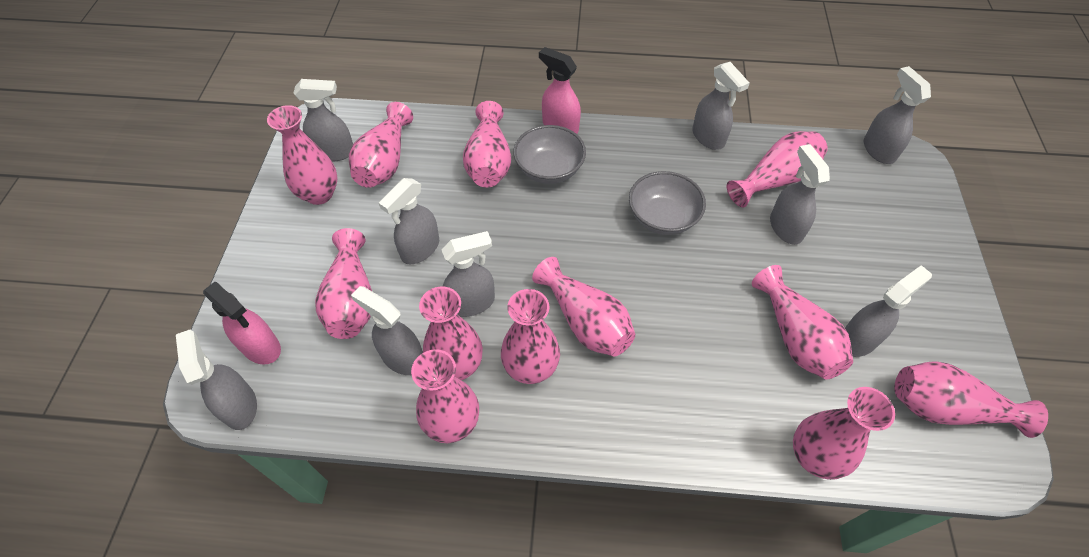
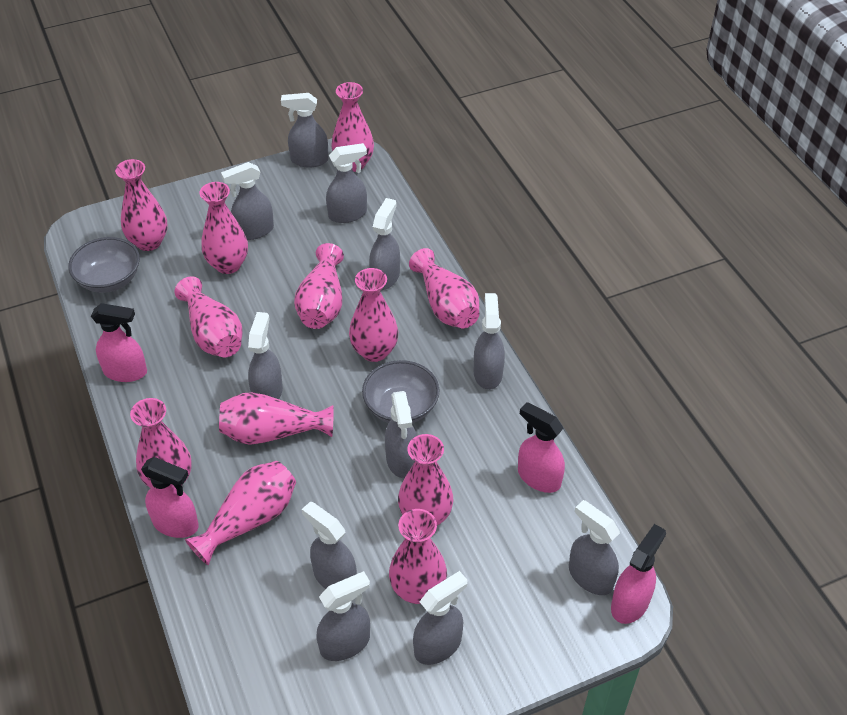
grey spray bottle: [176,329,257,430] [293,79,353,162] [351,286,423,375] [379,178,439,264] [442,231,495,317] [692,62,750,150] [770,144,830,245] [845,265,932,357] [864,66,931,164] = 9 -> [221,162,274,240] [248,312,283,399] [281,93,329,167] [302,502,357,589] [316,571,370,661] [326,143,367,223] [369,198,400,290] [385,391,417,478] [413,571,468,665] [474,293,505,390] [569,500,620,595] = 11
pink spray bottle: [203,282,281,364] [539,47,581,134] = 2 -> [91,303,147,382] [141,457,199,538] [518,402,565,493] [611,524,666,624] = 4

